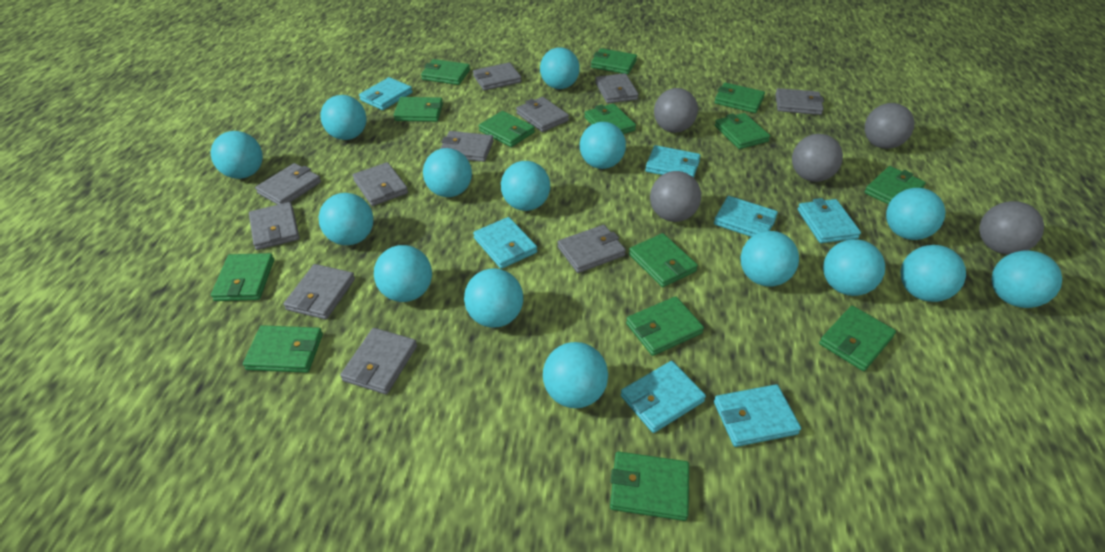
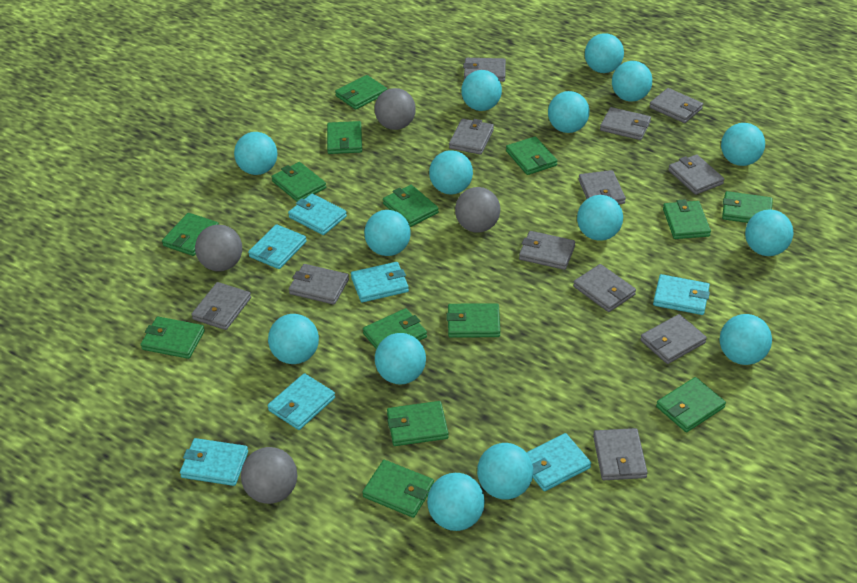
grey ball: [650,171,701,222] [654,88,698,133] [792,134,843,182] [865,103,914,149] [979,201,1044,255] = 5 -> [195,225,242,271] [241,447,297,504] [375,88,416,130] [455,187,500,233] = 4
grey wallet: [249,202,300,250] [255,163,321,205] [283,264,355,320] [340,328,417,394] [352,162,408,206] [440,131,494,162] [473,62,522,91] [516,97,569,132] [558,225,626,273] [595,73,639,103] [775,88,824,115] = 11 -> [191,282,251,330] [289,264,349,305] [449,119,494,155] [463,58,506,82] [519,231,575,270] [573,264,636,312] [578,170,626,204] [593,428,648,480] [600,107,651,140] [640,314,707,364] [649,88,703,123] [668,154,724,195] = 12

